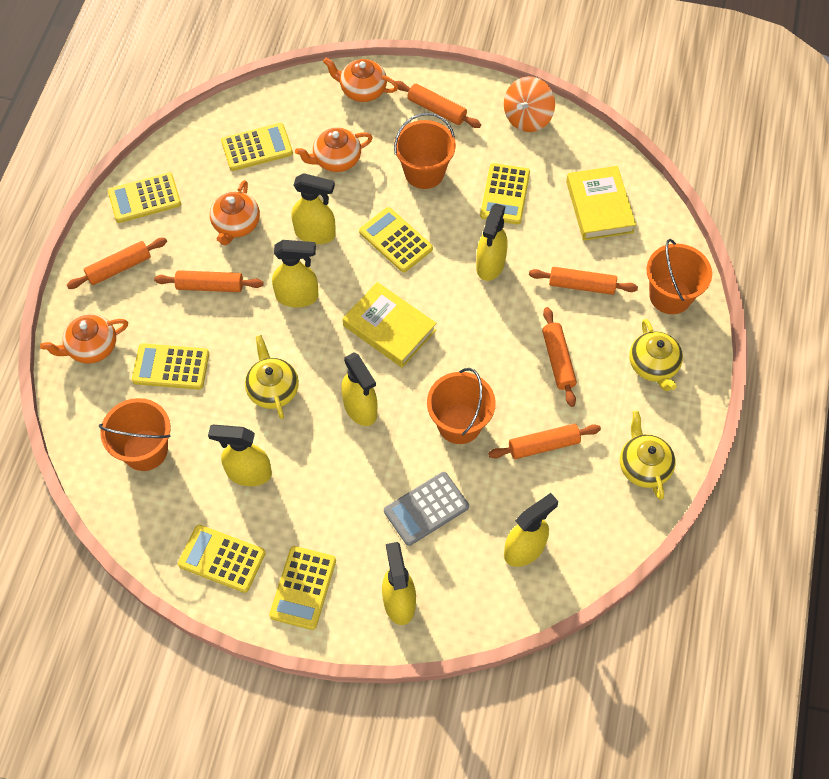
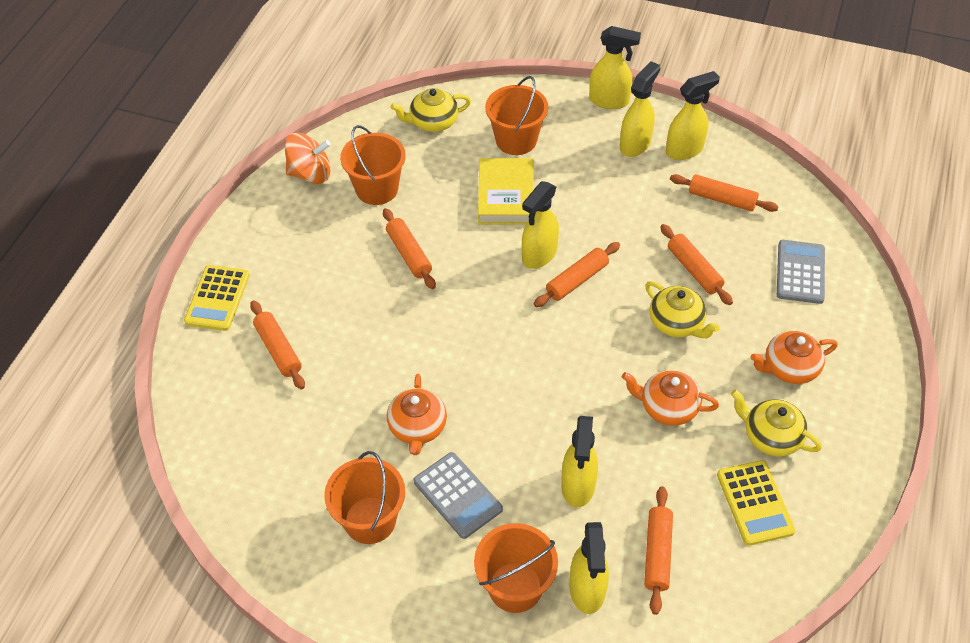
grey calculator: [384,472,469,546] = 1 -> [413,452,503,539] [777,240,825,304] = 2
orange teapot: [40,314,128,364] [210,180,260,245] [295,127,373,172] [323,58,398,102] = 4 -> [387,374,447,455] [622,370,719,426] [750,331,838,384] = 3
yellow book: [343,282,437,368] [566,166,636,241] = 2 -> [478,158,534,225] = 1
yellow calculator: [108,172,181,223] [132,343,209,390] [178,525,266,593] [221,123,293,171] [269,546,336,630] [359,207,433,272] [480,163,530,224] = 7 -> [184,265,250,331] [717,460,796,546] = 2
yellow spray bottle: [208,425,272,486] [272,240,319,307] [291,173,336,244] [341,352,377,426] [382,542,416,625] [476,204,508,281] [504,493,558,567] = 7 -> [522,181,559,269] [561,416,598,507] [570,522,609,614] [589,26,641,109] [620,61,660,157] [666,71,720,160] = 6

